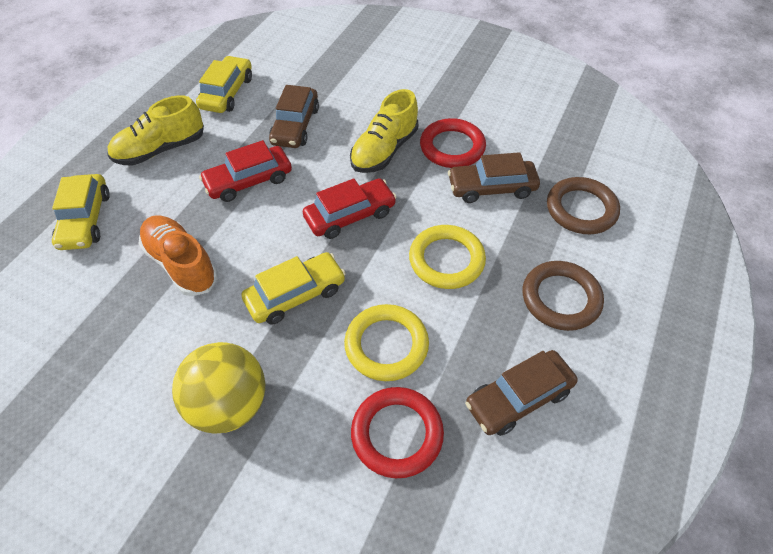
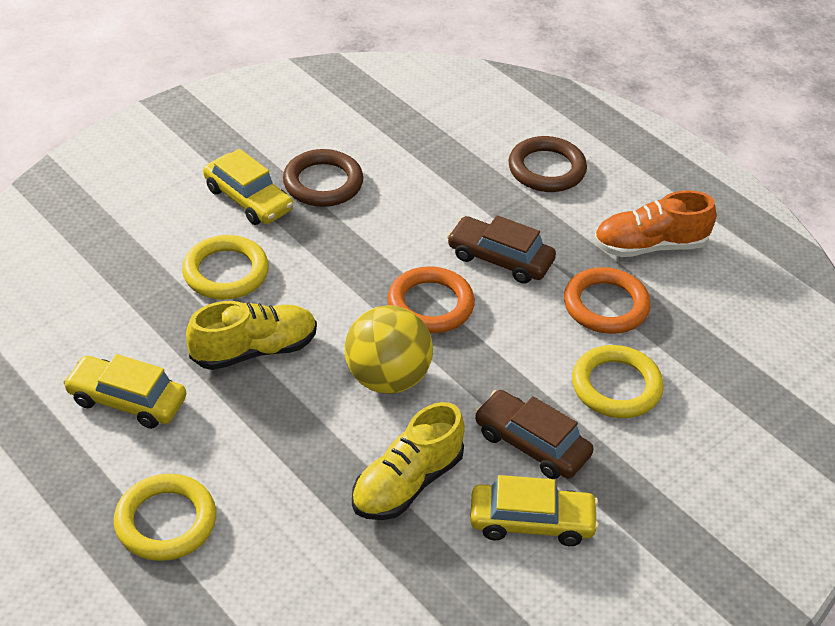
brown car: [269,85,319,148] [448,152,540,203] [465,350,578,436] = 3 -> [447,215,556,284] [475,390,594,479] = 2
orange ring: none = 0 -> [387,266,475,333] [564,267,651,334] = 2
red car: [199,140,292,202] [303,178,397,239] = 2 -> none = 0
red ring: [351,387,444,478] [420,118,486,168] = 2 -> none = 0
yellow ring: [344,304,429,381] [409,225,486,289] = 2 -> [114,474,216,561] [182,235,269,300] [572,345,664,418] = 3

